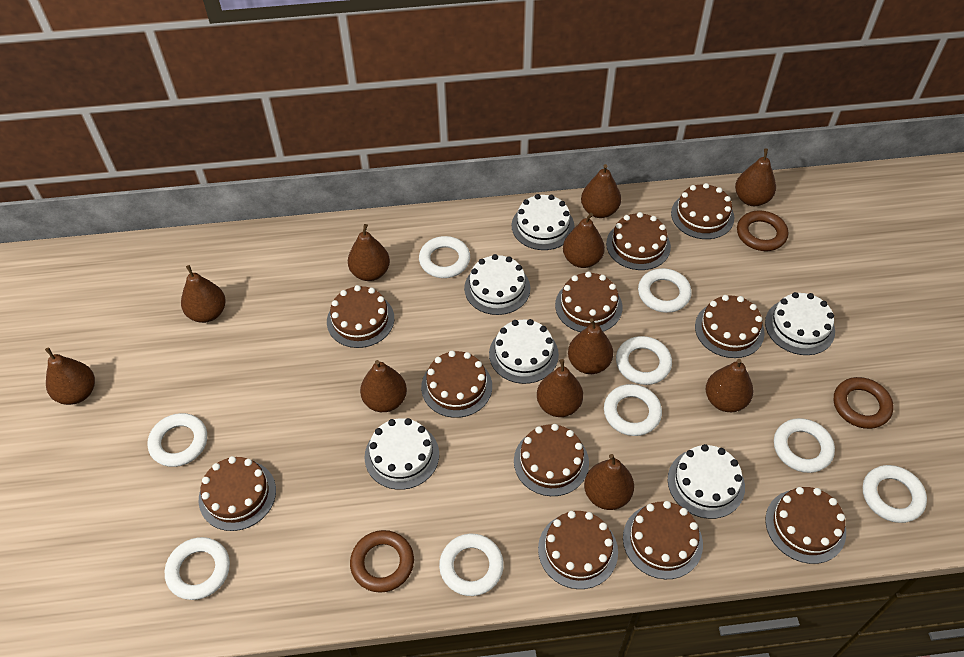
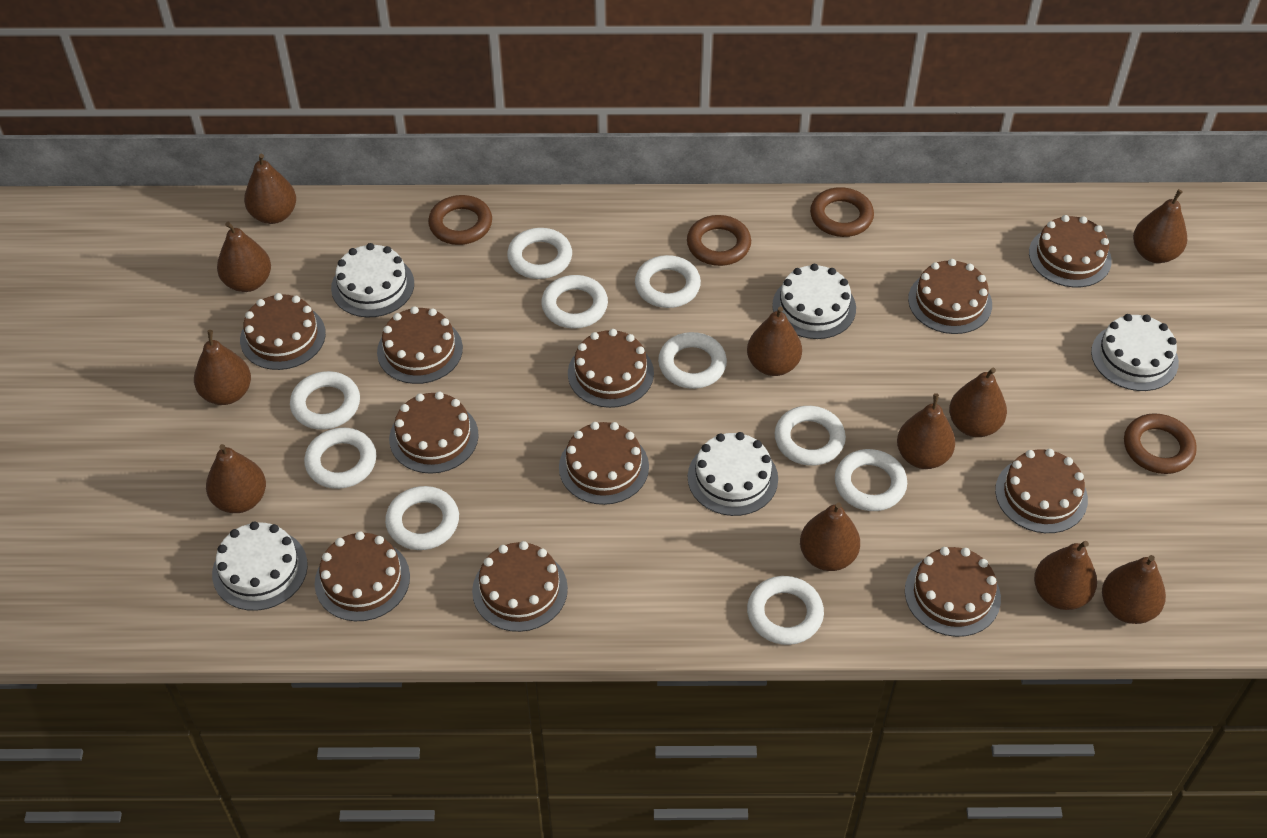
brown ring: [350,530,414,593] [737,211,788,251] [834,377,893,429] = 3 -> [428,195,492,245] [687,215,751,266] [810,187,874,237] [1124,413,1197,474] = 4
white cake: [364,418,439,490] [464,254,530,315] [489,319,559,384] [512,194,575,250] [668,444,745,519] [765,292,835,355] = 6 -> [212,521,308,611] [331,243,414,317] [688,432,778,516] [772,264,856,339] [1091,314,1179,391] = 5
white ring: [147,413,207,467] [165,537,230,600] [419,236,470,278] [439,534,504,596] [604,384,662,436] [616,336,672,385] [638,268,692,313] [774,418,835,473] [863,465,927,523] = 9 -> [290,371,360,430] [304,428,376,489] [385,486,459,550] [507,228,572,279] [541,275,608,328] [635,255,701,308] [658,332,727,389] [747,576,824,645] [775,406,846,466] [835,449,907,511] = 10

